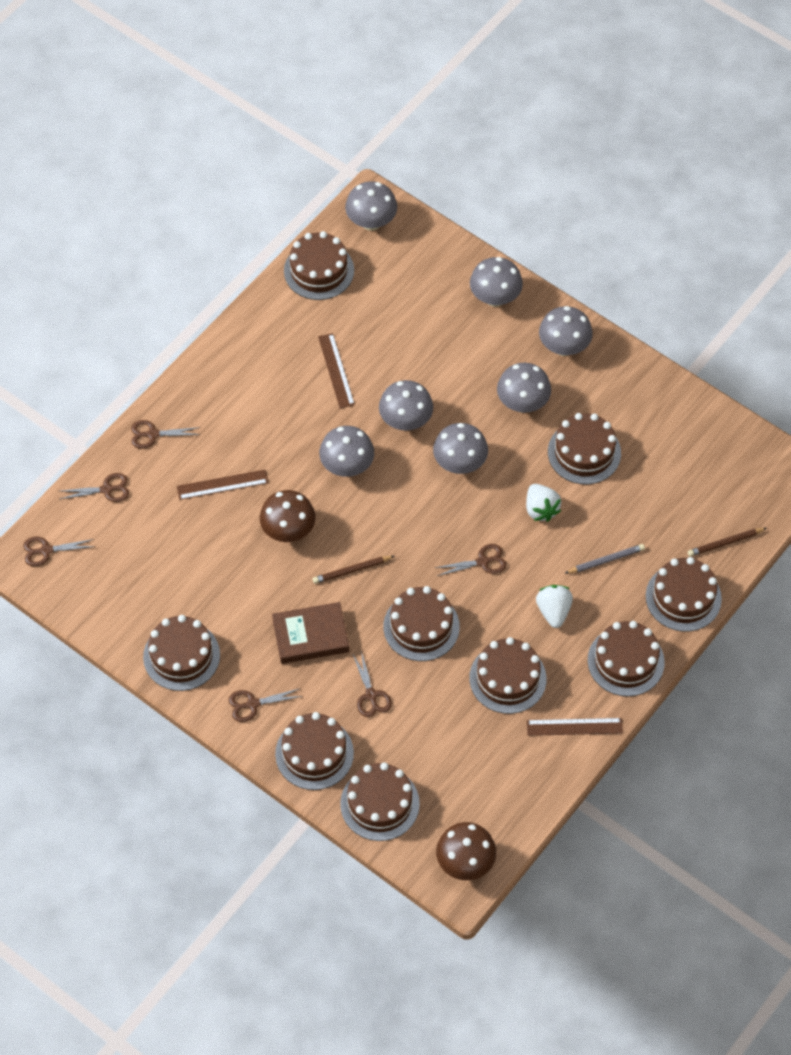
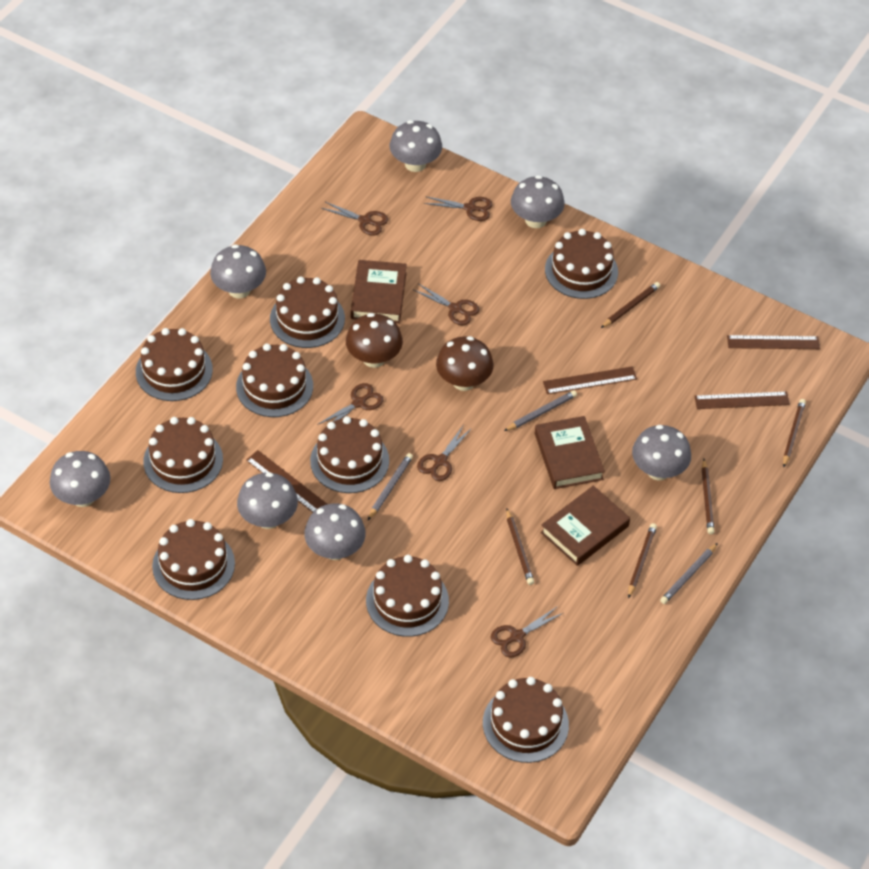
brown book: [272,602,349,664] = 1 -> [351,260,407,323] [535,416,605,489] [541,486,630,566] = 3
brown pencil: [313,556,394,584] [688,528,767,557] = 2 -> [506,508,534,585] [601,282,660,328] [628,523,657,598] [702,459,714,534] [783,399,806,468] = 5
brown ruler: [177,470,268,500] [318,333,355,408] [527,718,623,736] = 3 -> [246,450,327,512] [543,366,637,394] [694,391,790,409] [727,335,820,349] = 4
grey pencil: [565,544,645,573] = 1 -> [368,453,413,520] [504,390,577,431] [660,543,718,604] = 3
white strawberry: [526,484,561,522] [536,585,573,628] = 2 -> none = 0

